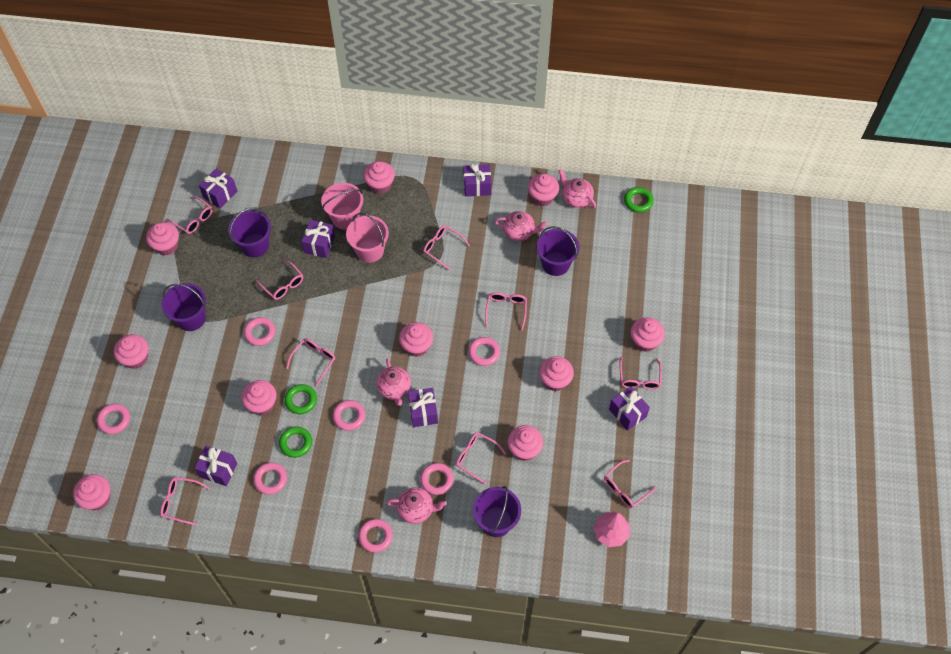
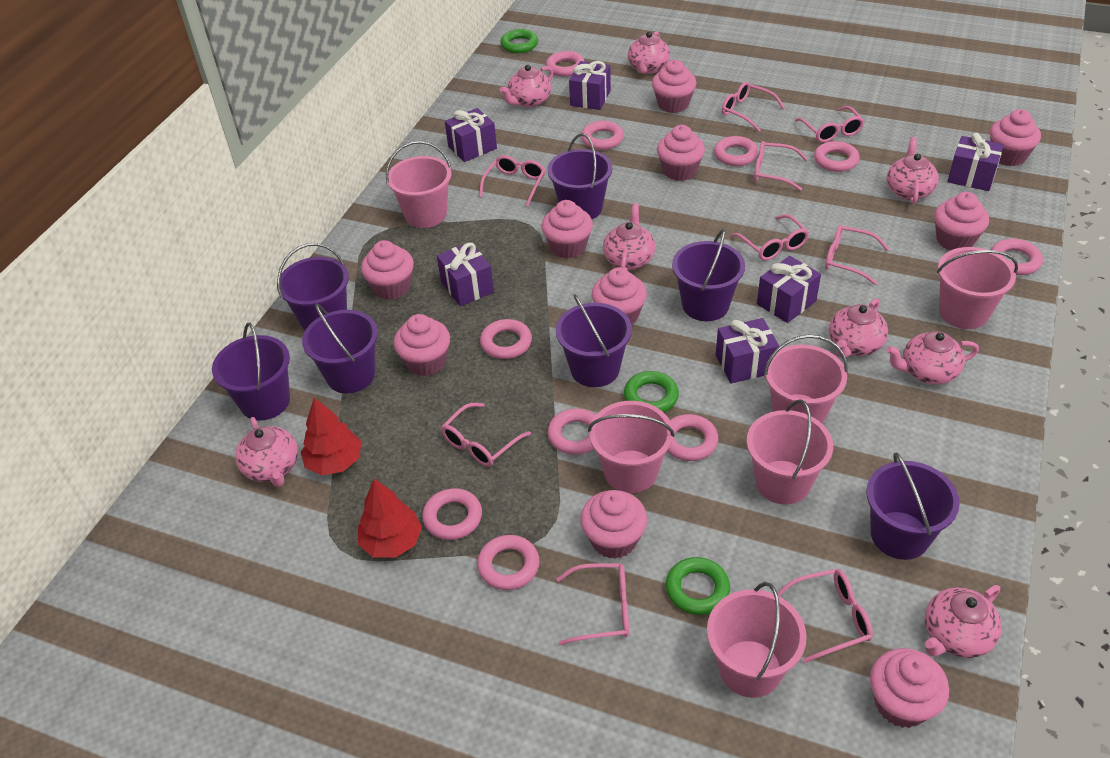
pink bucket: [321,183,363,229] [346,213,389,263] = 2 -> [386,141,452,228] [588,401,675,493] [707,582,807,698] [747,399,833,505] [764,334,848,424] [937,247,1018,329] = 6
pink ring: [97,404,130,434] [244,317,275,346] [253,462,287,495] [333,400,365,431] [358,519,393,553] [420,463,454,495] [468,337,500,366] = 7 -> [422,488,482,540] [477,535,539,590] [480,319,532,359] [546,51,585,77] [548,408,596,455] [581,121,624,150] [667,414,718,461] [714,136,758,166] [814,141,860,172] [991,239,1043,275] = 10
pink teapot: [376,358,411,406] [386,487,447,524] [494,211,548,241] [558,169,596,209] = 4 -> [235,417,298,487] [500,65,553,108] [603,203,655,270] [628,31,670,74] [829,299,888,358] [886,331,979,385] [887,137,939,204] [925,585,1002,658] = 8
pink tree: [593,512,630,547] = 1 -> none = 0
purple bucket: [162,283,206,331] [228,207,271,257] [473,486,521,537] [536,226,579,276] = 4 -> [212,323,290,421] [277,243,349,331] [302,303,378,393] [547,133,612,219] [556,294,632,387] [672,229,745,321] [866,452,960,560] = 7
red tree: none = 0 -> [301,398,361,475] [358,479,422,558] = 2

